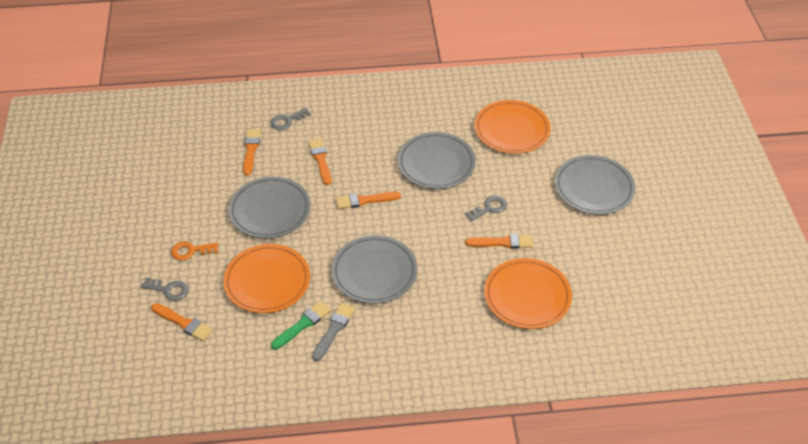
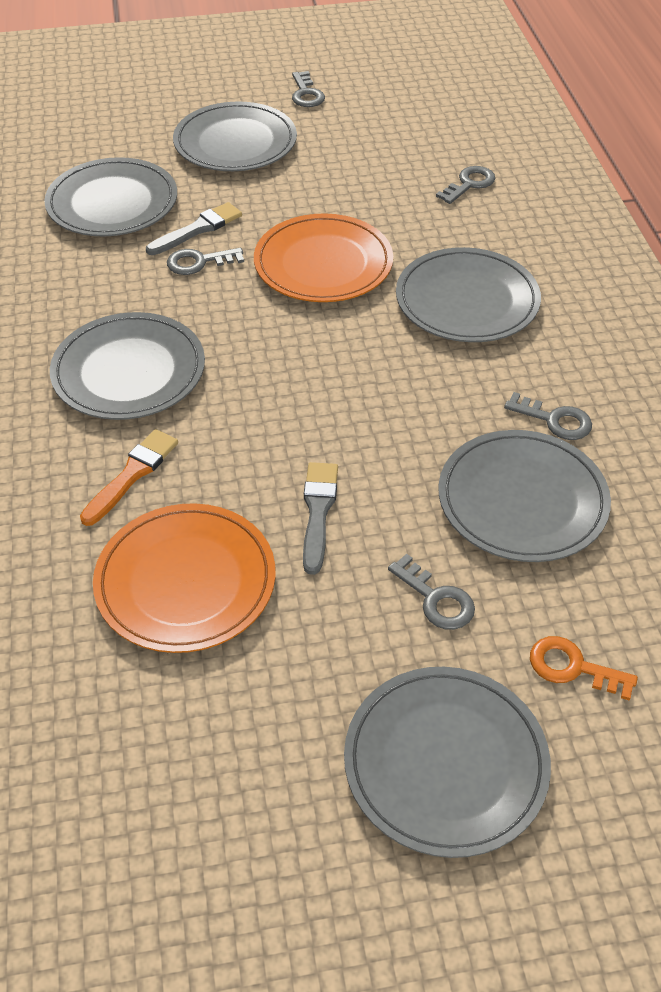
green brush: [271,301,331,350] = 1 -> none = 0
grey brush: [312,303,355,361] = 1 -> [146,202,242,255] [303,462,338,575] = 2
grey key: [141,277,189,301] [271,108,311,130] [465,195,507,221] = 3 -> [167,248,244,275] [292,71,325,107] [388,554,475,630] [436,166,495,204] [504,392,592,440] = 5
grey plate: [229,177,310,238] [332,235,417,304] [398,132,476,189] [555,155,635,215] = 4 -> [44,157,177,237] [50,312,205,420] [173,101,297,171] [344,667,551,858] [396,247,541,342] [438,430,611,562] = 6
orange brush: [151,303,213,341] [243,129,261,176] [309,139,332,185] [336,192,401,209] [465,234,533,249] = 5 -> [80,429,178,526] = 1
orange plate: [223,244,310,313] [474,100,551,154] [484,258,572,329] = 3 -> [93,503,276,653] [254,213,393,302] = 2

